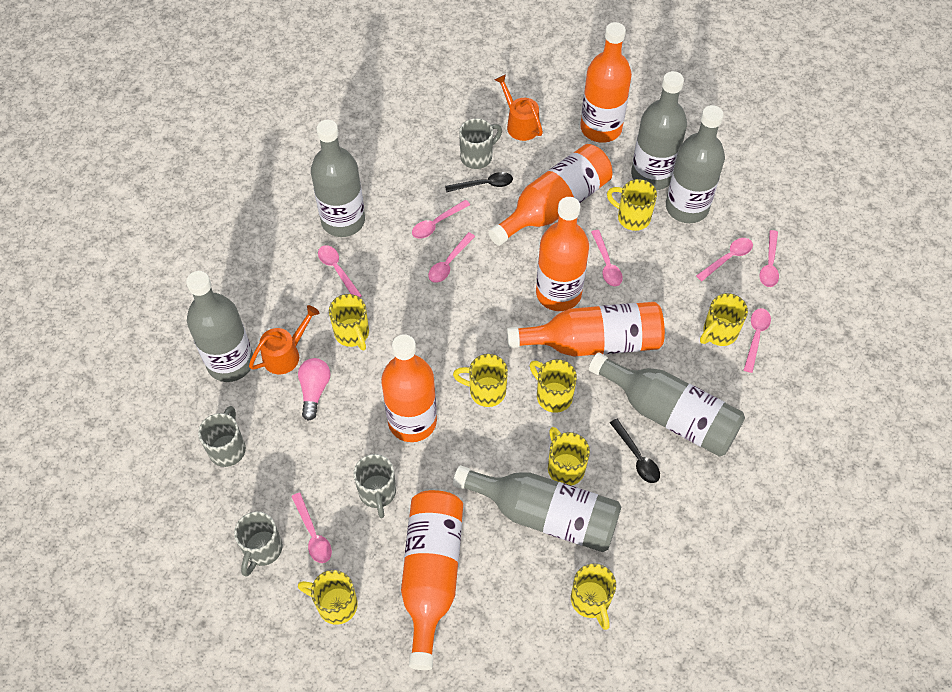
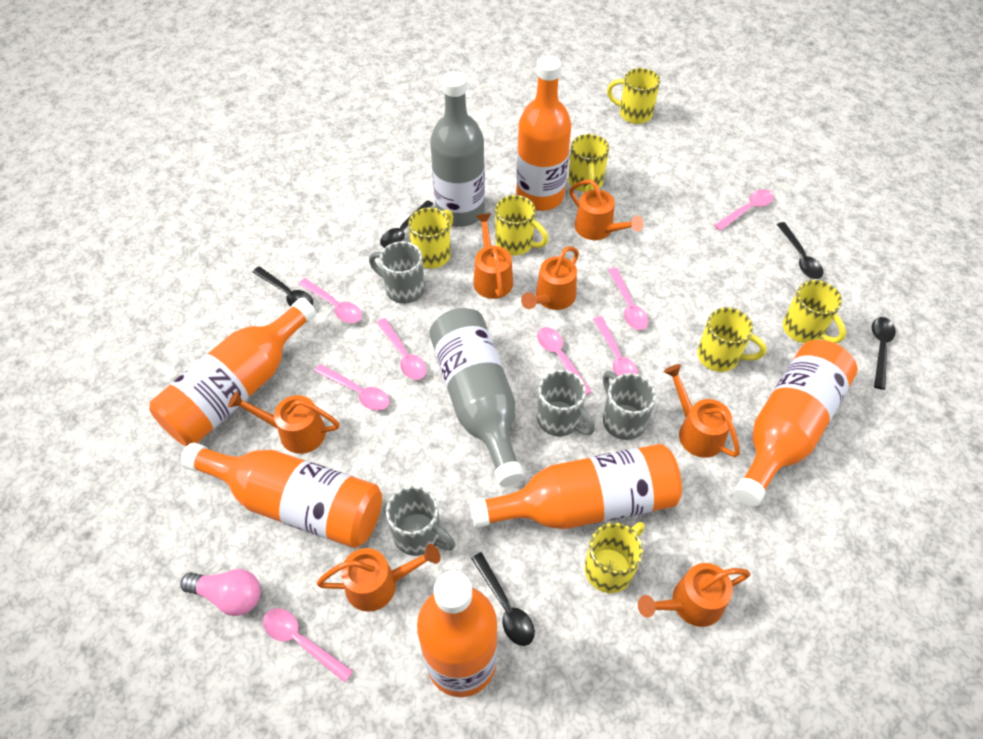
black spoon: [445,172,513,192] [610,419,660,483] = 2 -> [253,266,313,306] [380,200,434,248] [471,552,535,646] [777,222,823,279] [872,317,896,390] = 5
grey bottle: [186,271,253,382] [311,120,365,237] [453,465,621,552] [589,352,745,457] [631,71,687,190] [666,105,725,223] = 6 -> [429,308,524,487] [430,71,485,227] = 2
orange watering can: [249,305,320,374] [495,74,543,141] = 2 -> [228,391,340,454] [317,544,440,612] [473,213,513,299] [521,246,579,310] [570,179,643,240] [638,563,750,627] [664,364,740,458] = 7
yellow mug: [298,570,358,625] [329,294,369,350] [453,354,508,407] [530,359,577,413] [548,427,590,486] [571,563,616,630] [607,179,657,231] [700,293,748,346] = 8 -> [408,207,453,268] [495,195,549,256] [568,134,609,192] [584,522,645,593] [607,68,660,124] [697,307,767,372] [783,280,846,343] = 7

